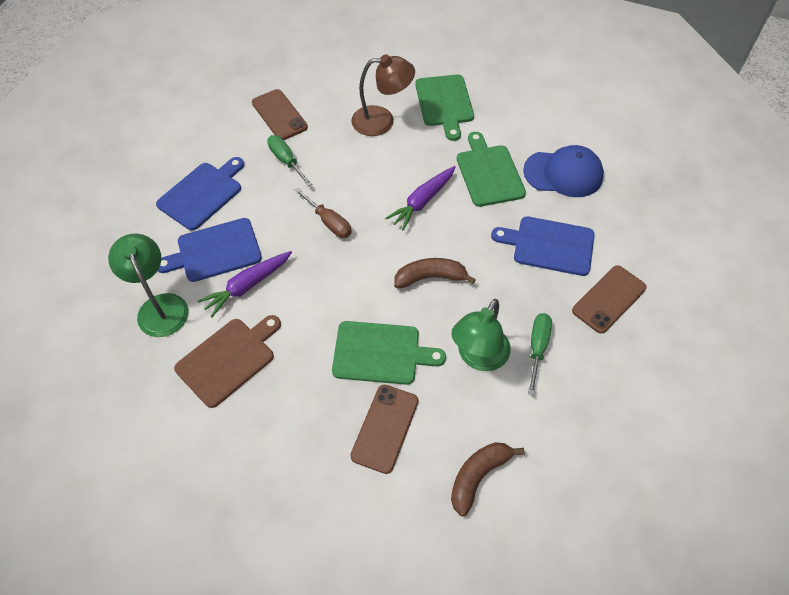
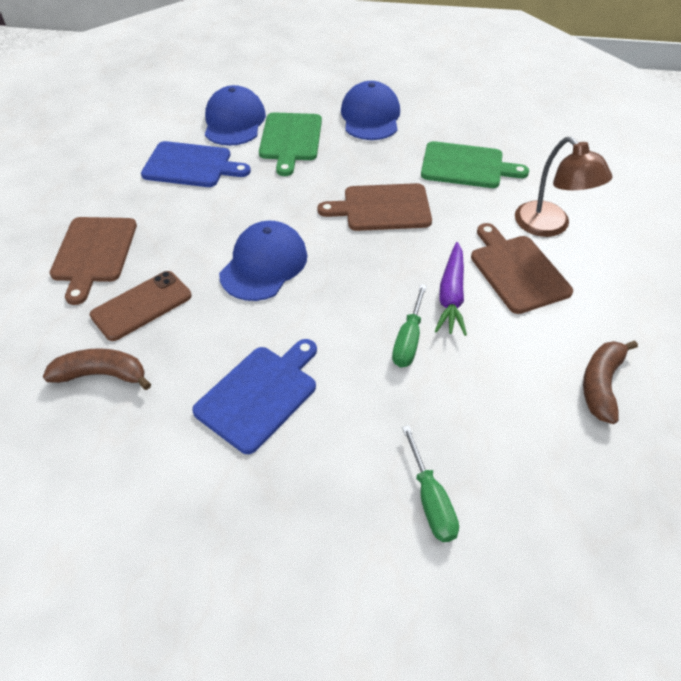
blue cap: [523,145,604,197] = 1 -> [205,85,266,146] [219,221,308,301] [341,81,400,140] = 3
blue cutting board: [156,157,244,230] [158,218,262,282] [491,216,595,276] = 3 -> [141,141,251,187] [192,339,317,454] = 2
brown cutting board: [174,315,281,408] = 1 -> [50,217,137,305] [317,183,432,231] [471,223,573,314] = 3
brown phone: [252,89,308,140] [350,385,419,474] [572,265,647,334] = 3 -> [90,271,191,341] = 1
brown screwdriver: [294,188,352,238] = 1 -> none = 0
green cutting board: [332,321,446,385] [415,74,474,141] [457,132,526,207] = 3 -> [259,112,322,176] [421,141,529,188] = 2
green lamp: [108,233,189,337] [451,299,511,371] = 2 -> none = 0
purple carrot: [198,251,292,318] [385,166,455,231] = 2 -> [435,242,467,336] = 1

